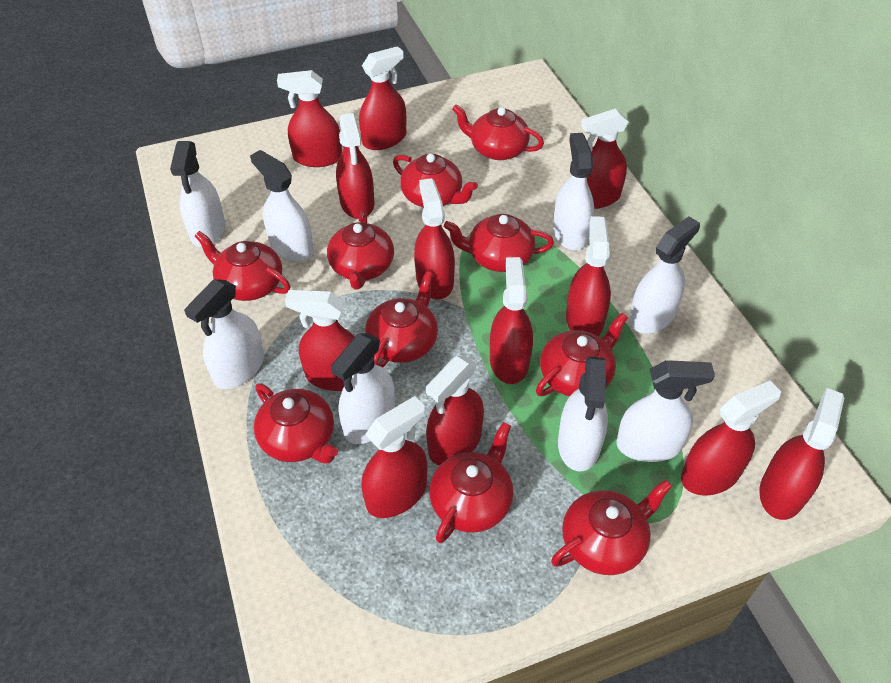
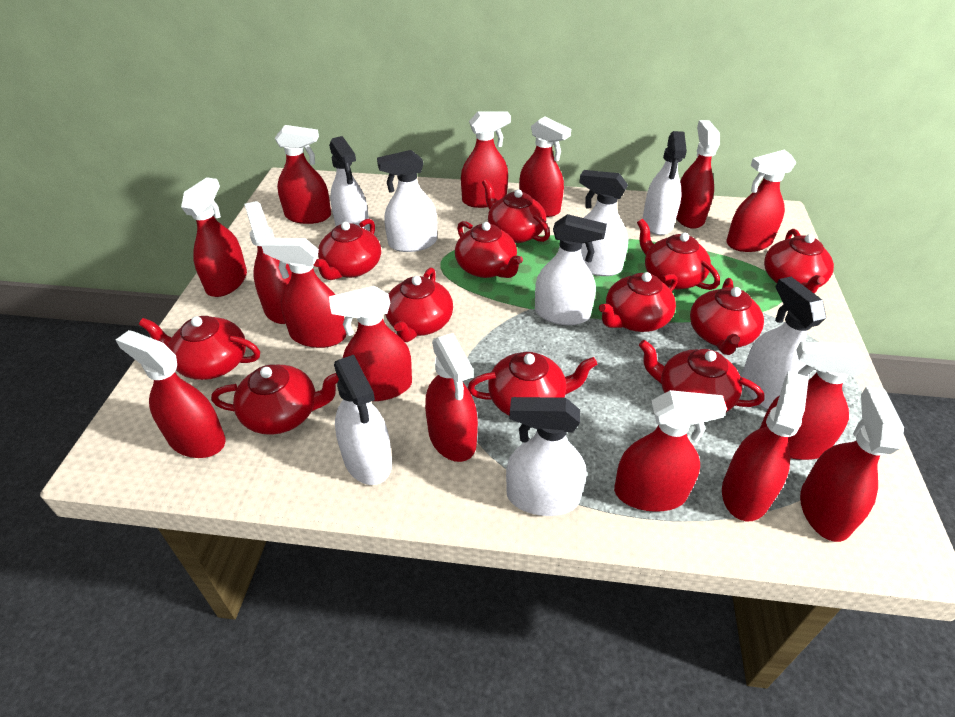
red spray bottle: [277,70,342,167] [285,290,355,391] [336,113,374,219] [359,46,406,150] [361,396,427,518] [414,178,455,299] [426,356,484,465] [490,257,533,384] [566,216,611,336] [581,108,628,209] [681,381,781,496] [759,388,844,520] = 12 -> [116,330,225,458] [181,177,247,297] [244,201,292,324] [261,238,346,348] [275,125,331,224] [329,286,412,401] [425,333,478,462] [461,111,511,208] [519,117,571,217] [614,390,727,512] [676,120,720,229] [722,371,808,521] [726,150,796,252] [760,342,868,460] [800,387,904,542] = 15
red teapot: [195,231,290,301] [254,383,338,464] [327,210,394,289] [365,271,438,367] [393,154,478,207] [430,422,514,543] [444,214,554,272] [452,104,544,160] [536,313,628,397] [551,480,672,575] = 10 -> [139,316,260,380] [211,364,339,435] [314,219,381,280] [385,267,453,342] [455,221,523,278] [467,352,597,416] [482,179,550,243] [599,272,678,332] [637,219,720,290] [639,340,764,412] [690,278,764,355] [764,229,834,294] = 12

